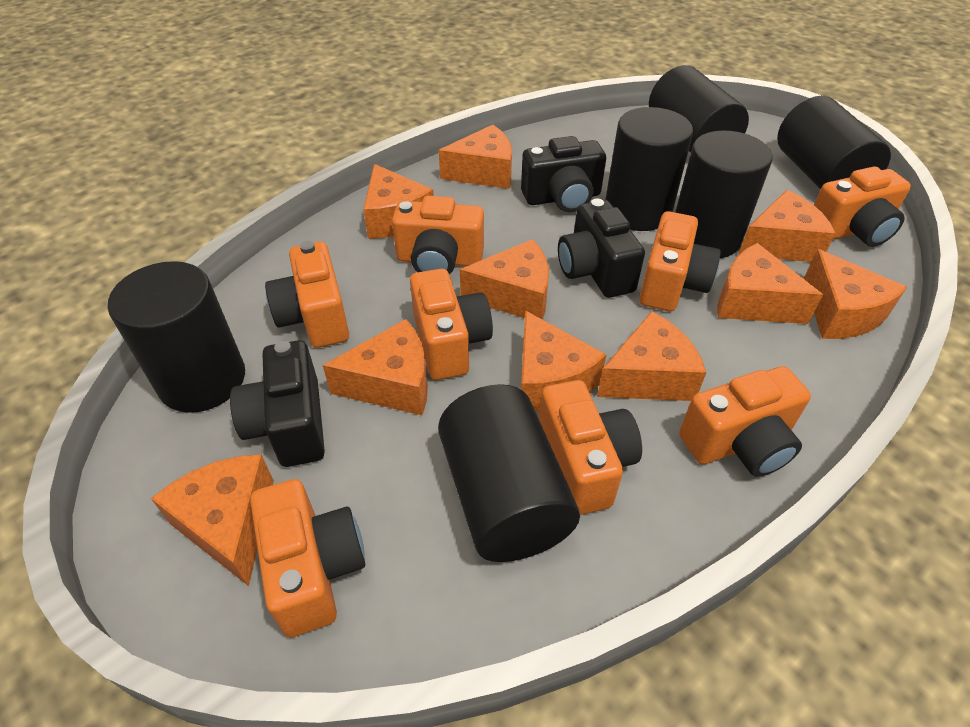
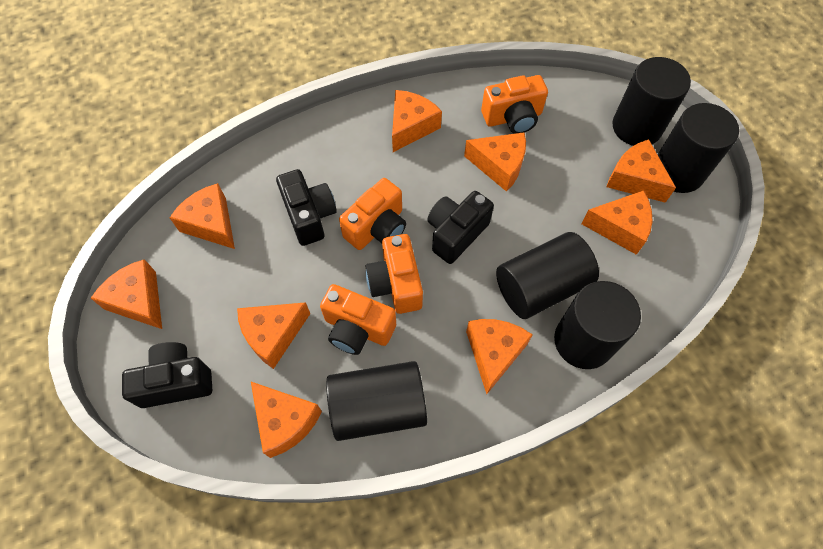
black cylinder: [108,261,245,413] [438,384,580,562] [606,107,693,231] [649,65,749,153] [675,131,772,258] [777,96,891,189] = 6 -> [326,361,427,441] [496,232,599,319] [554,281,641,369] [612,57,691,146] [657,103,739,193] = 5
orange camera: [250,479,365,637] [265,241,349,348] [392,196,484,274] [410,269,493,380] [539,380,642,515] [640,211,721,311] [679,366,811,477] [814,166,911,247] = 8 -> [320,284,396,355] [339,178,406,250] [366,234,423,314] [481,75,548,134] = 4
orange cheese: [151,454,274,586] [323,319,428,415] [363,164,434,239] [439,125,512,189] [460,239,549,319] [521,310,607,412] [597,311,706,401] [717,243,823,324] [738,190,836,262] [804,249,907,339] = 10 -> [91,259,162,329] [170,183,235,249] [237,302,310,369] [251,382,322,458] [392,90,442,152] [464,132,526,192] [466,319,533,394] [581,191,653,255] [606,139,676,203] = 9

